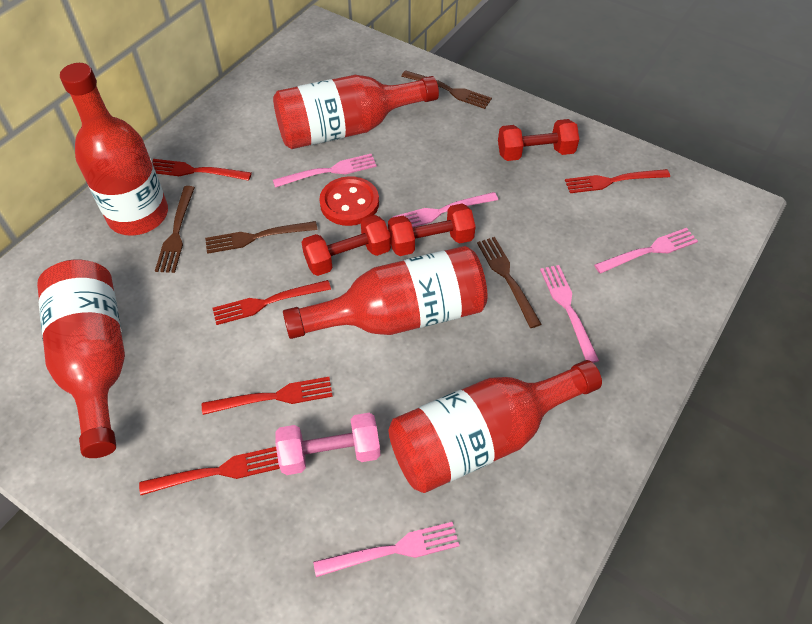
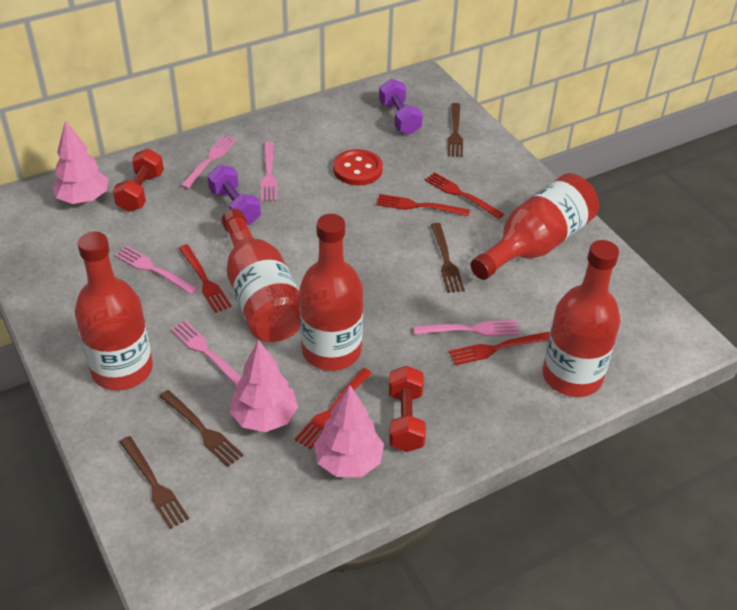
pink dumbbell: [276,413,380,475] = 1 -> none = 0
pink tree: none = 0 -> [52,120,108,204] [230,340,298,432] [314,385,384,477] = 3
purple dumbbell: none = 0 -> [207,165,261,225] [379,79,423,135] = 2
red dumbbell: [301,215,391,276] [388,203,476,256] [498,119,579,161] = 3 -> [113,149,164,212] [389,366,426,452] = 2

